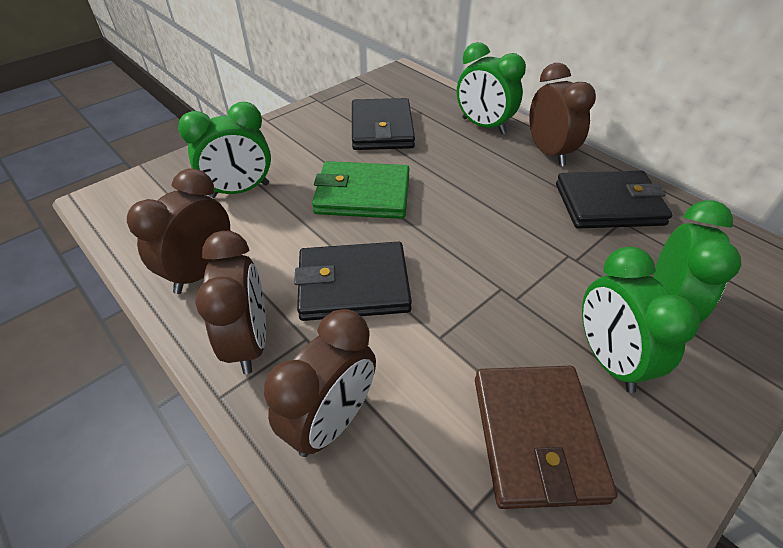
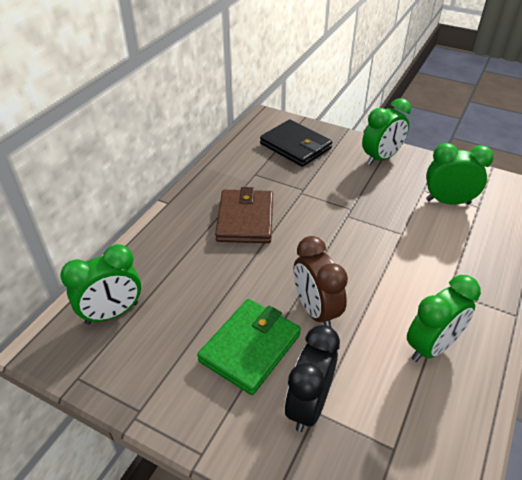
black clock: none = 0 -> [285,325,340,432] = 1
black wallet: [294,242,412,321] [352,98,415,150] [556,171,673,229] = 3 -> [260,119,332,167] = 1
brown clock: [127,168,230,294] [195,231,266,374] [264,309,376,457] [529,63,596,166] = 4 -> [294,236,348,327] = 1

